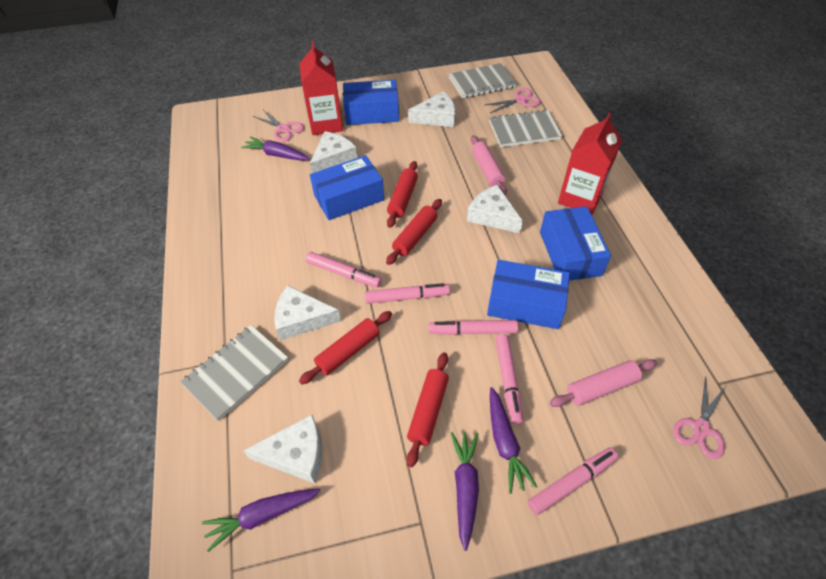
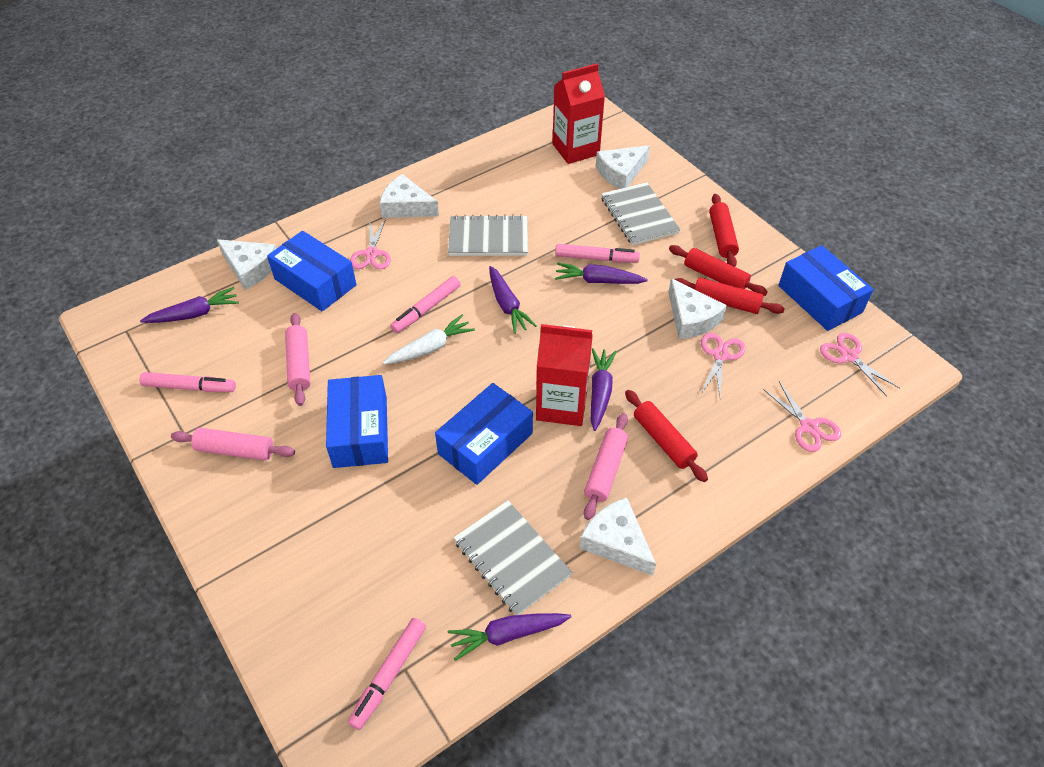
pink marker: [306,252,382,288] [365,283,450,304] [429,320,518,335] [495,334,523,424] [528,447,618,515] = 5 -> [139,372,236,392] [348,618,426,730] [390,276,460,333] [555,244,640,263] = 4
pink rolling pin: [471,135,507,195] [550,359,657,407] = 2 -> [171,428,295,461] [285,313,311,406] [584,413,628,520] = 3
pink scissors: [253,110,304,141] [485,88,541,113] [673,377,726,459] = 3 -> [350,218,391,269] [701,333,746,398] [763,381,841,452] [820,333,900,396] = 4
purple carrot: [202,489,320,552] [241,136,310,161] [451,432,479,551] [490,387,537,494] = 4 -> [140,287,239,323] [448,613,571,661] [489,266,537,334] [555,263,648,284] [591,348,617,431] = 5
white carrot: none = 0 -> [383,315,475,364] = 1

